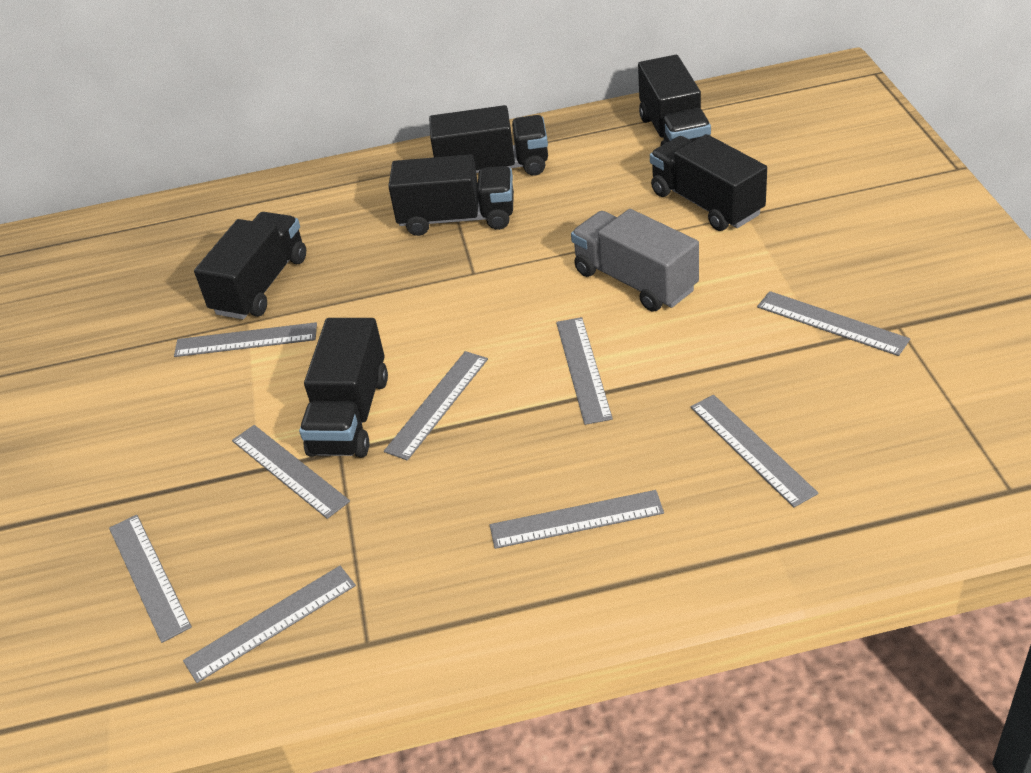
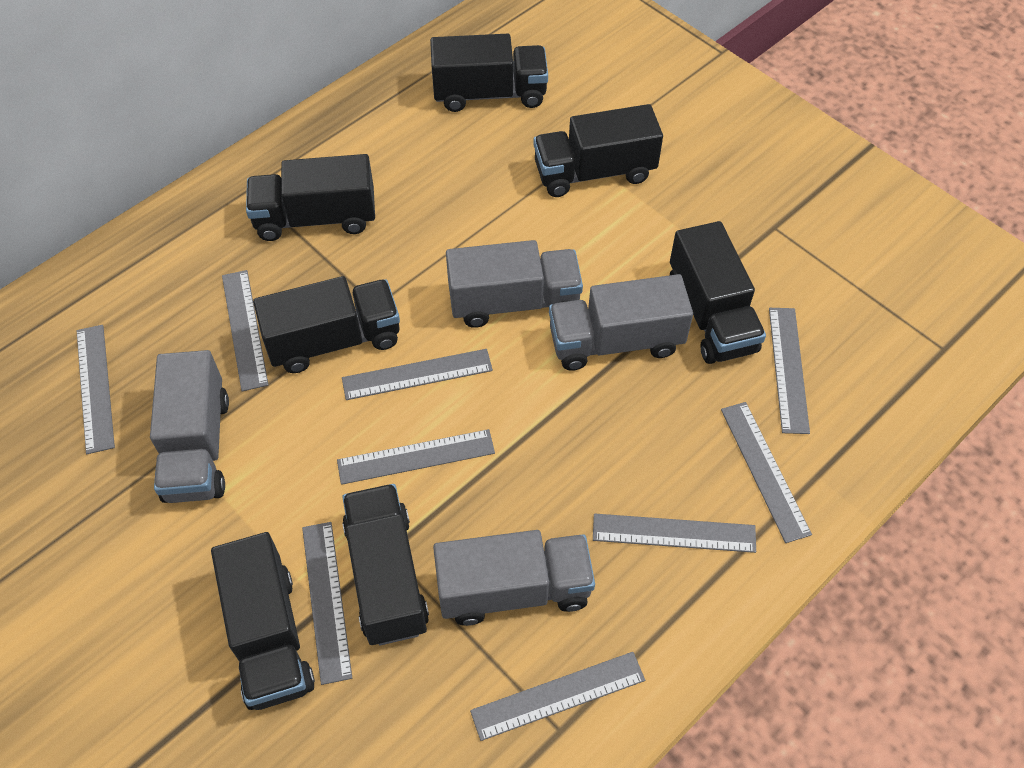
black truck: [194,212,306,319] [299,318,388,458] [388,154,514,236] [429,105,548,176] [638,55,711,146] [650,134,767,231] = 6 -> [211,532,315,710] [246,154,375,241] [253,276,400,373] [342,484,429,645] [430,34,548,112] [533,104,663,197] [670,221,766,364] = 7
grey truck: [571,209,699,312] = 1 -> [150,350,229,503] [433,530,595,626] [446,240,583,328] [549,274,693,371] = 4

